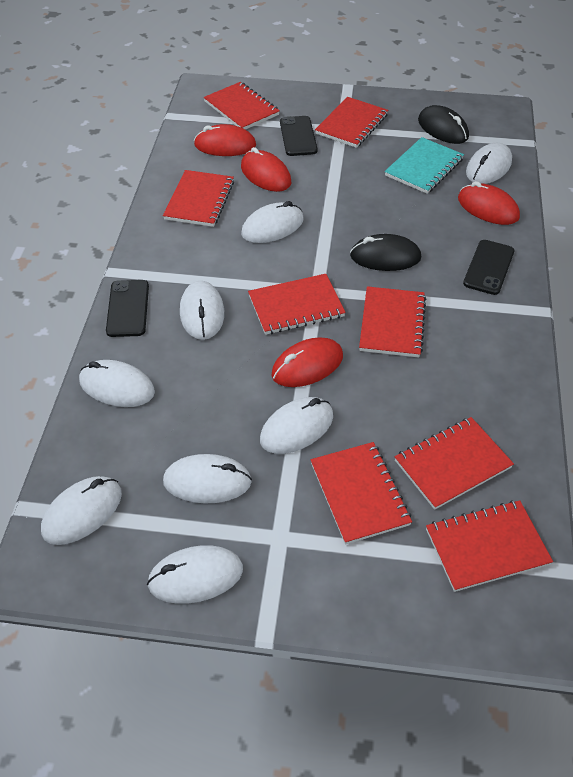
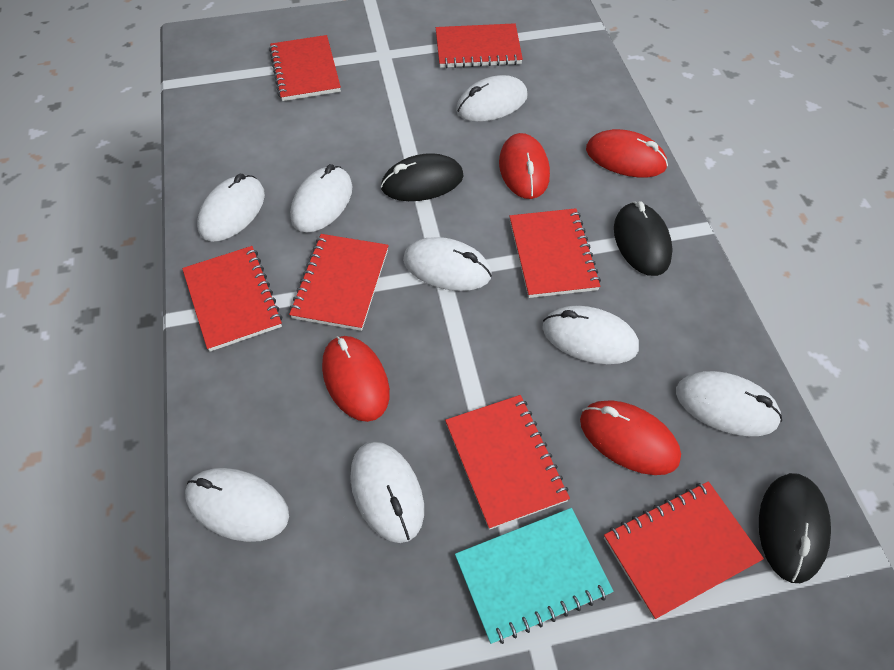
black mouse: [350,234,421,271] [418,105,469,144] = 2 -> [381,153,464,201] [614,201,673,276] [759,473,831,583] = 3
black phone: [106,280,149,337] [280,116,318,156] [463,240,514,295] = 3 -> none = 0
red notebook: [163,170,234,227] [204,82,280,130] [248,274,346,335] [311,442,412,545] [315,97,388,148] [359,286,426,357] [395,417,514,510] [426,500,553,592] = 8 -> [182,246,283,352] [269,35,341,101] [289,234,389,331] [436,23,523,68] [445,395,570,530] [509,208,601,298] [604,481,764,619] = 7

